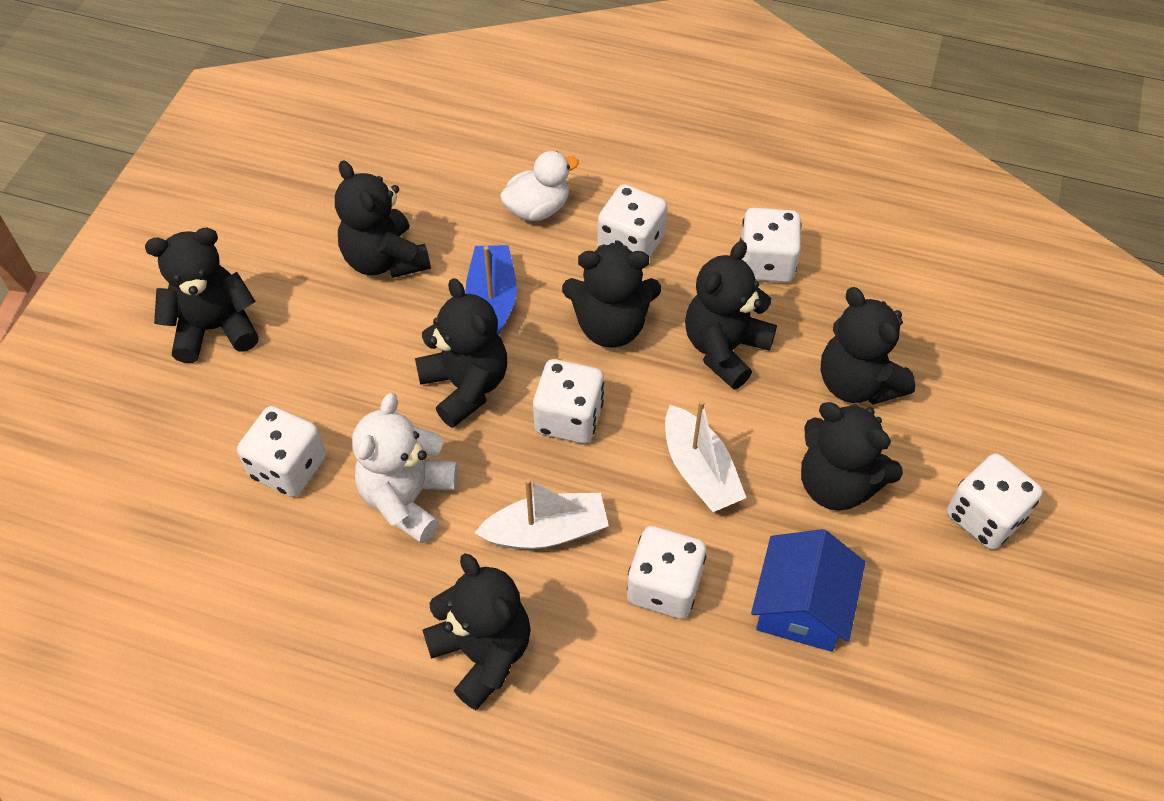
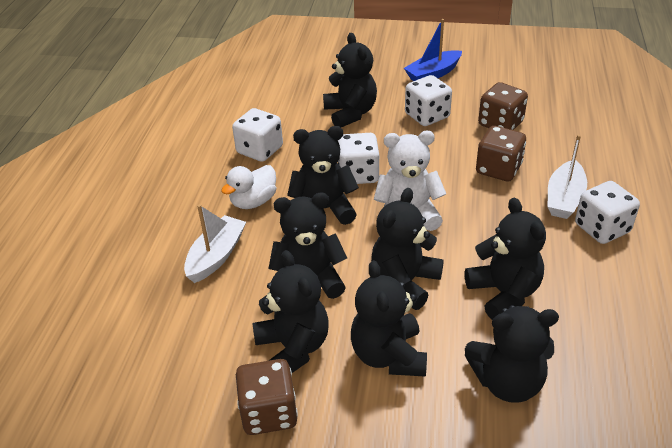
blue house: [751,529,865,652] = 1 -> none = 0
brown dice: none = 0 -> [236,359,298,435] [476,126,526,182] [478,82,528,130] = 3
white dice: [237,406,326,497] [533,359,604,444] [597,184,667,258] [627,526,706,619] [740,208,801,283] [947,453,1043,550] = 6 -> [232,108,283,162] [337,133,379,184] [405,75,452,126] [575,181,640,244] = 4

